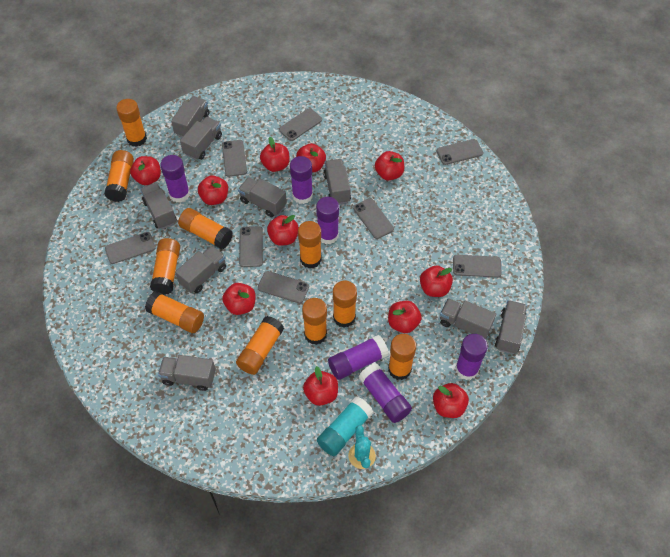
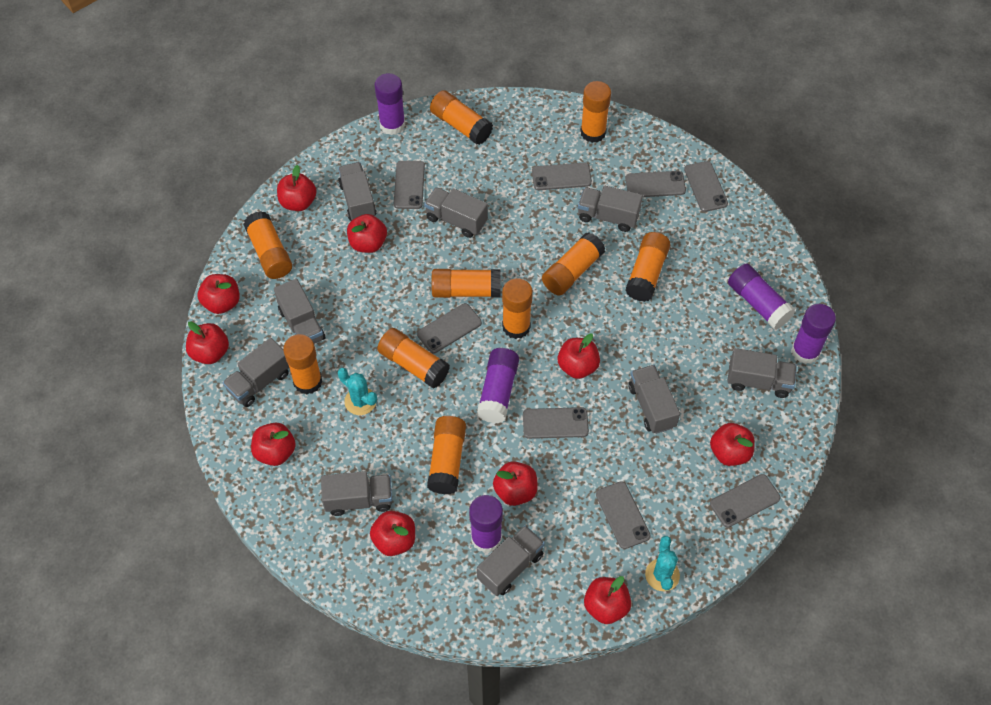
purple glue stick: [160,155,190,203] [290,156,313,204] [316,197,339,244] [328,335,389,380] [358,363,412,423] [455,334,488,380] = 6 -> [374,73,405,135] [469,495,503,553] [477,348,519,423] [728,263,795,330] [791,304,836,364] = 5
red apple: [130,156,161,185] [198,175,228,205] [222,283,255,315] [260,137,289,172] [267,215,299,246] [296,143,326,172] [303,366,338,406] [375,151,404,180] [388,301,422,333] [420,266,453,297] [433,383,469,418] = 11 -> [186,322,229,364] [198,274,240,314] [251,423,296,466] [277,165,316,211] [347,214,387,253] [370,511,415,556] [493,461,538,506] [558,333,600,379] [584,576,631,624] [710,423,755,466] = 10
turquoise cactus: [348,425,376,469] = 1 -> [338,368,377,415] [645,536,680,591] = 2
turquoise glue stick: [317,396,373,456] = 1 -> none = 0

